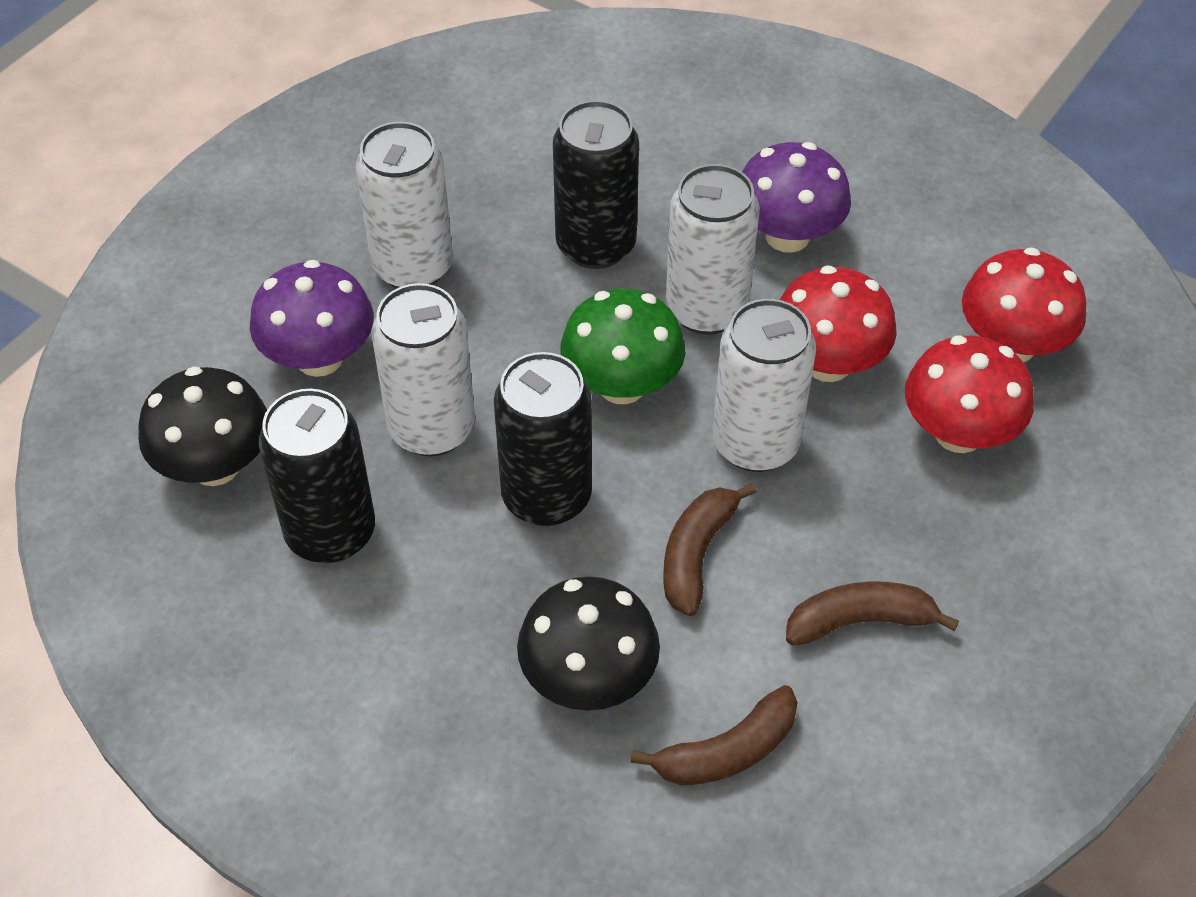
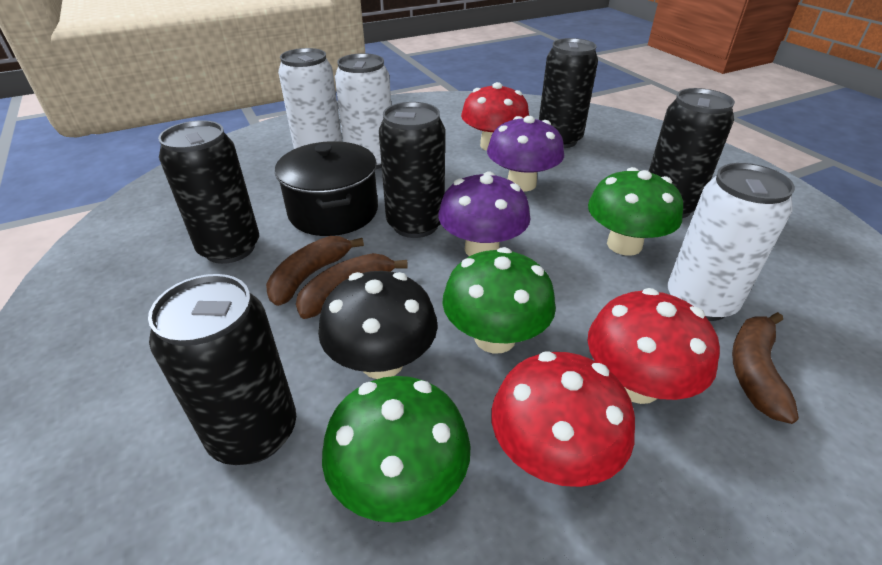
black can: [259,389,375,563] [494,352,592,526] [553,100,639,269] = 3 -> [148,274,296,465] [158,120,259,264] [379,102,445,238] [539,38,598,148] [649,88,735,218] = 5
black mushroom: [138,366,267,486] [517,576,660,711] = 2 -> [318,271,438,379] = 1
black pot: none = 0 -> [275,141,378,236] = 1
green mushroom: [560,289,685,404] = 1 -> [322,376,471,523] [442,247,556,353] [588,167,683,256] = 3
white can: [356,122,453,288] [372,283,475,456] [666,164,759,335] [712,299,816,472] = 4 -> [278,48,342,149] [335,53,391,169] [667,163,795,321] = 3

